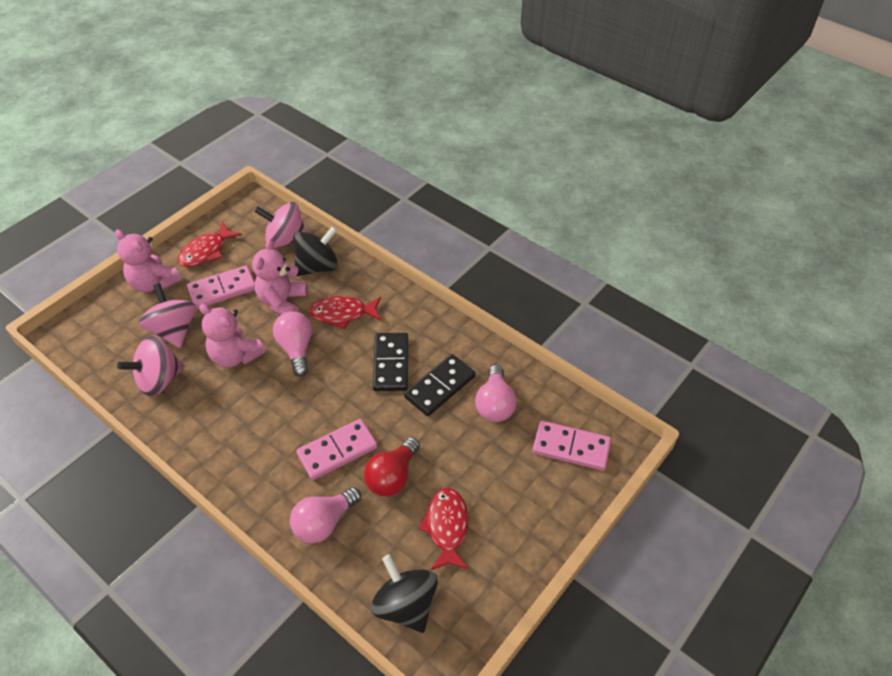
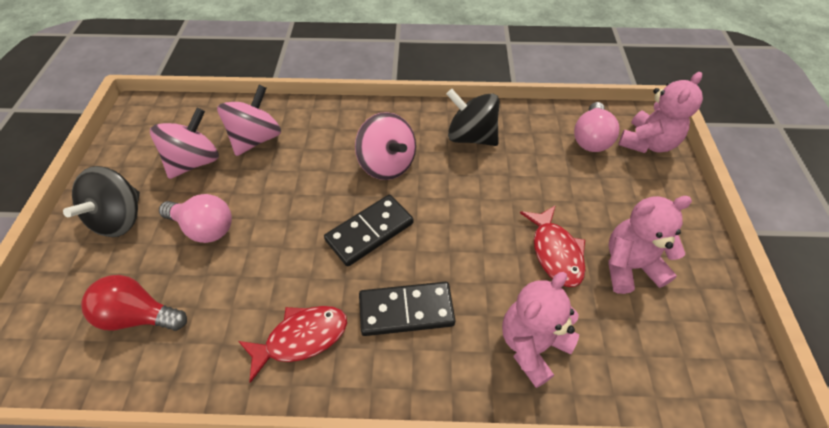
pink domino: [187,265,255,309] [296,419,378,480] [532,421,611,471] = 3 -> none = 0
pink light bulb: [273,311,312,377] [290,487,361,543] [475,365,517,422] = 3 -> [159,194,232,243] [574,102,619,152] = 2
red fish: [178,222,242,267] [309,296,381,329] [418,488,469,570] = 3 -> [238,306,347,383] [520,205,586,287] = 2

